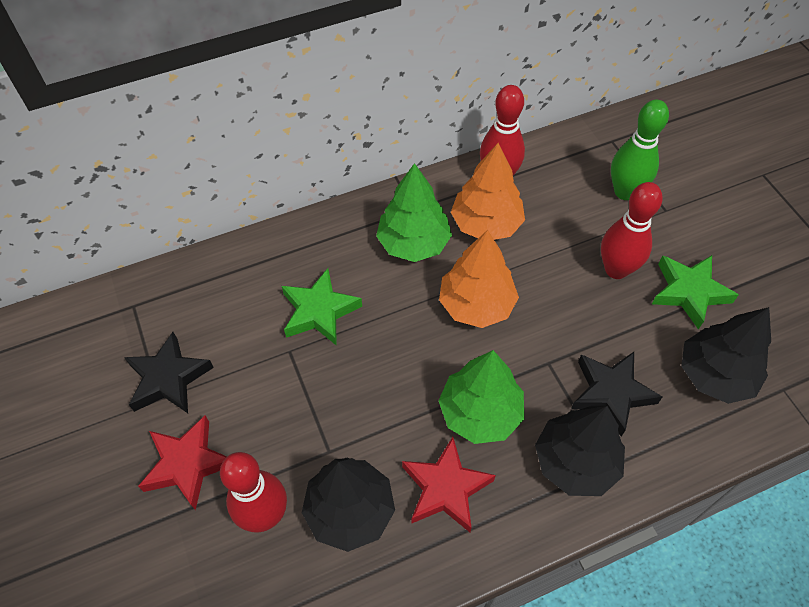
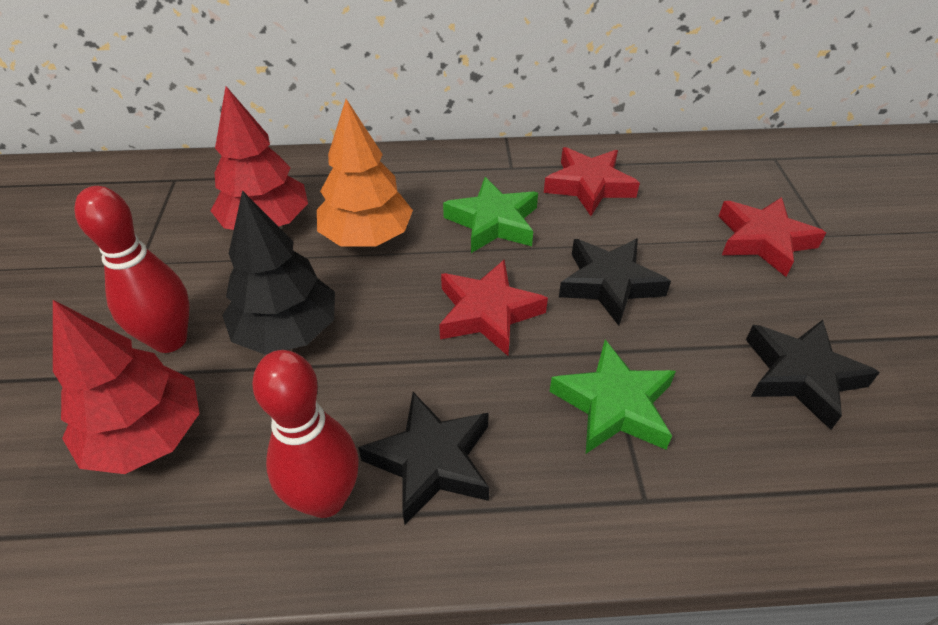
black star: [124,332,214,413] [571,352,663,437] = 2 -> [358,392,489,525] [559,238,671,326] [746,320,880,430] = 3
black tree: [302,458,395,552] [535,406,625,496] [681,307,771,404] = 3 -> [222,190,335,355] = 1
green bowling pin: [611,100,669,200] = 1 -> none = 0
green tree: [376,163,452,262] [439,350,524,444] = 2 -> none = 0
orange tree: [439,230,519,328] [451,143,525,240] = 2 -> [317,99,413,247] = 1
red bowling pin: [220,452,287,533] [480,85,525,175] [601,182,663,279] = 3 -> [74,186,190,353] [252,350,359,518] = 2
red star: [138,415,227,510] [402,437,496,532] = 2 -> [439,260,548,356] [544,147,640,216] [719,197,826,277] = 3
red tree: none = 0 -> [53,300,200,474] [211,86,308,230] = 2

